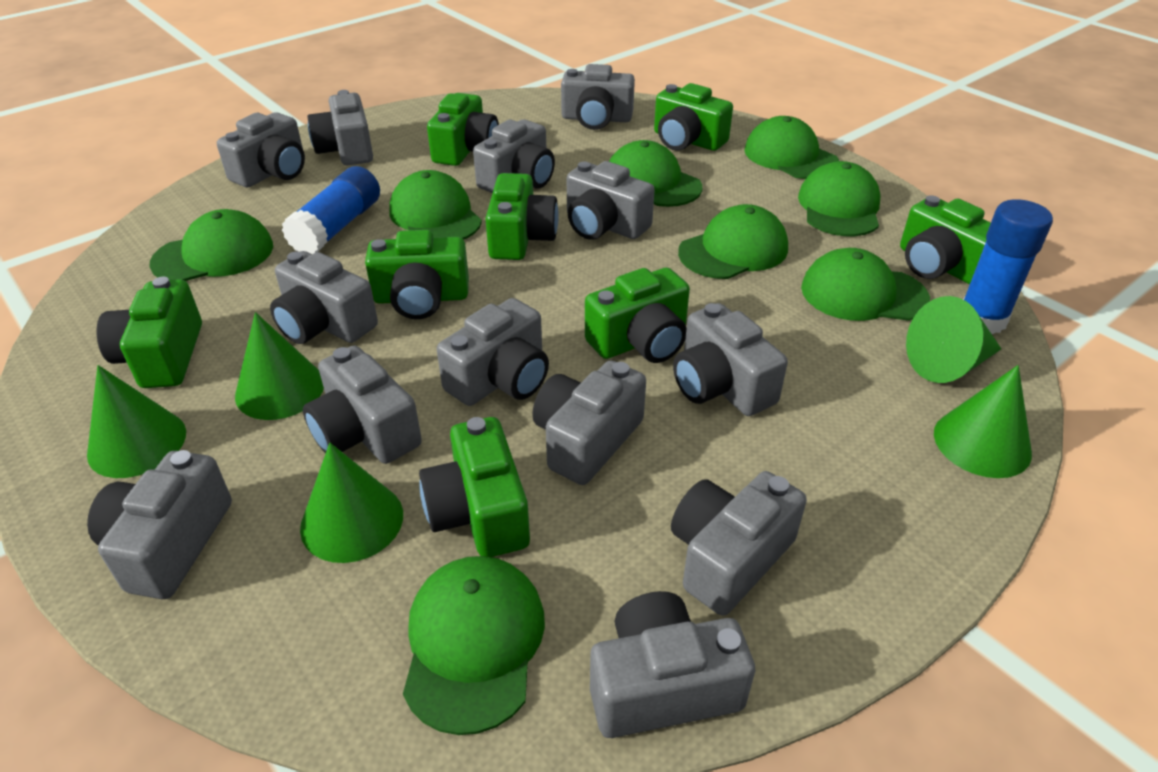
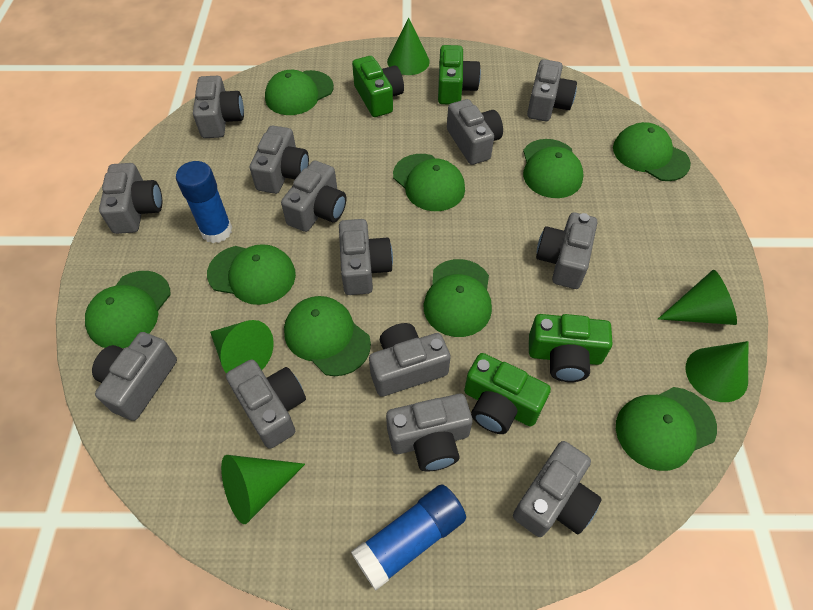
green camera: [97,277,202,388] [365,230,469,319] [419,417,530,557] [427,93,499,166] [485,173,559,260] [585,267,690,363] [654,83,733,151] [900,195,991,284] = 8 -> [352,56,404,117] [438,45,481,104] [464,353,551,434] [529,314,613,382] = 4
green cap: [149,209,273,281] [389,170,482,240] [403,556,545,735] [609,140,702,207] [678,204,788,279] [744,116,840,179] [798,161,880,236] [801,248,930,321] = 8 -> [85,271,171,348] [207,244,296,305] [265,70,334,115] [284,296,371,376] [393,154,465,211] [424,259,492,337] [523,139,584,198] [613,122,691,181] [616,387,717,471] = 9

